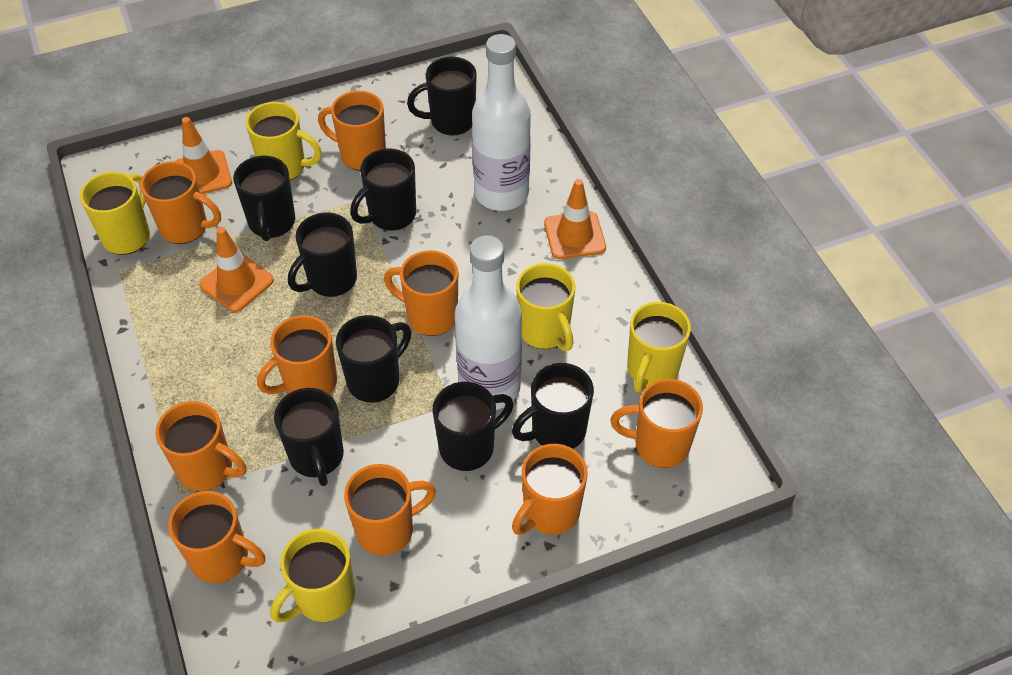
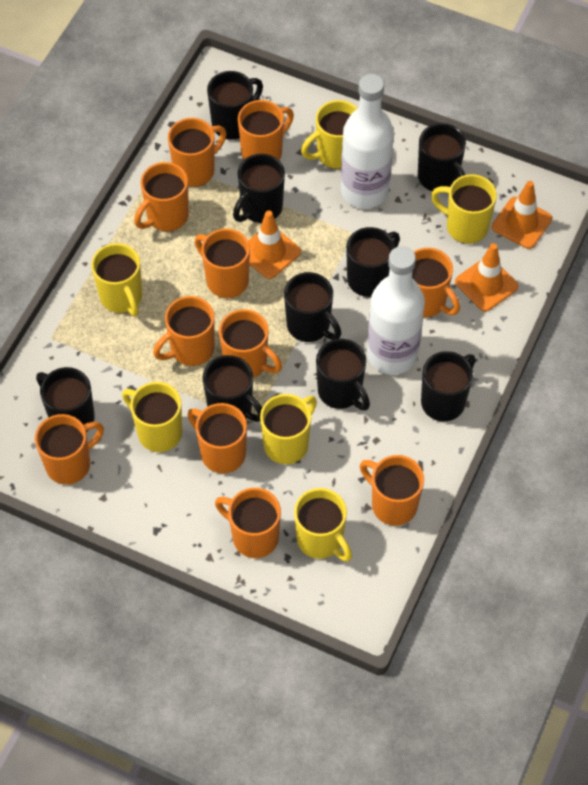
black mug: [233,156,295,241] [274,388,344,486] [288,213,357,297] [336,315,411,403] [350,148,416,231] [407,57,477,136] [433,382,514,471] [512,363,594,449] = 8 -> [36,367,95,432] [202,355,262,422] [207,71,263,140] [233,154,285,223] [284,272,341,342] [316,339,370,410] [346,227,400,297] [418,123,466,191] [421,351,475,421] = 9
orange mug: [140,161,221,244] [155,401,246,491] [168,491,265,583] [257,315,337,394] [318,91,386,171] [344,464,436,556] [384,250,458,336] [512,444,588,535] [610,379,703,468] = 9 -> [35,414,104,485] [134,162,189,232] [153,296,214,366] [168,118,226,187] [187,403,247,473] [195,229,250,298] [215,488,281,558] [219,309,282,378] [238,100,294,160] [360,455,424,526] [412,248,460,317] = 11
yellow mug: [80,172,150,255] [246,102,322,180] [270,529,355,622] [516,263,575,351] [627,302,691,392] = 5 -> [91,243,142,317] [122,382,182,452] [260,394,317,464] [294,488,352,562] [301,100,358,169] [431,174,497,244] = 6

